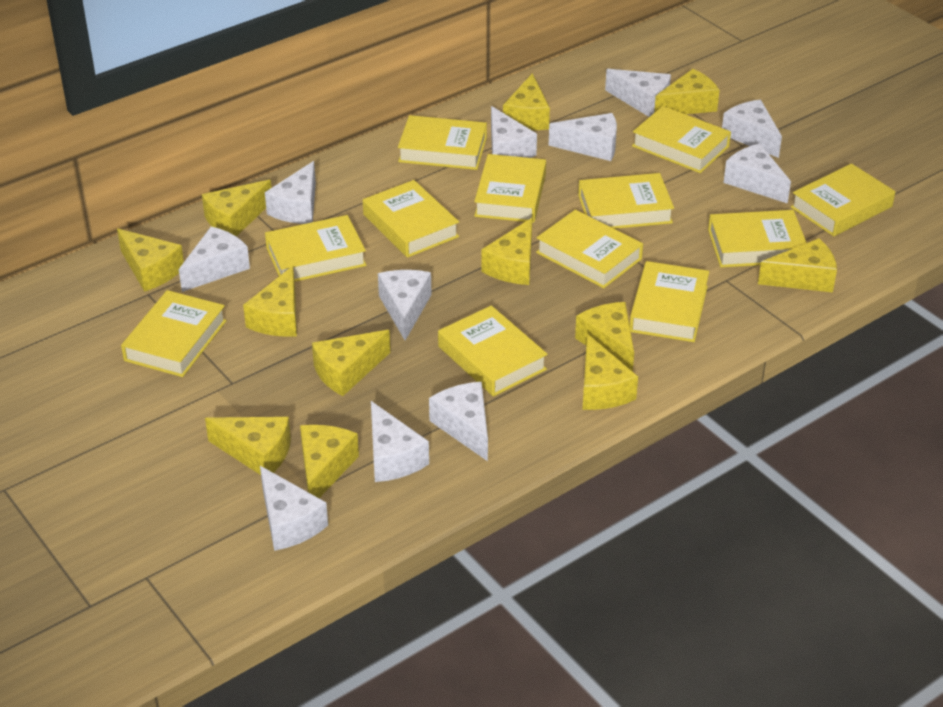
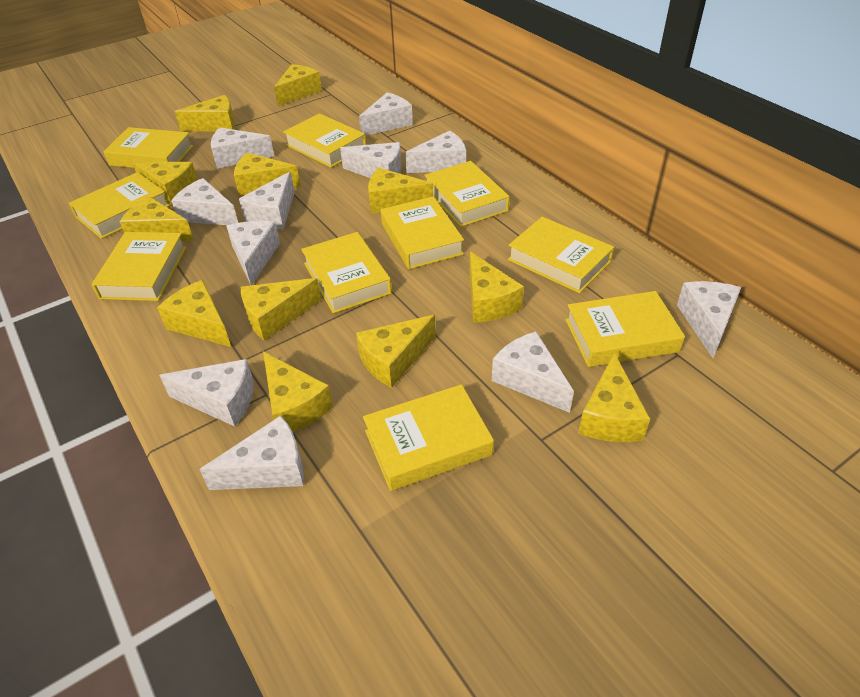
yellow book: [121,290,227,377] [265,215,366,282] [363,180,459,258] [398,115,487,170] [438,305,548,396] [474,154,546,223] [536,210,643,288] [578,173,674,229] [630,261,709,342] [632,106,731,173] [708,210,807,267] [791,164,895,236] = 12 -> [69,172,170,239] [92,232,186,301] [103,127,193,168] [283,113,366,168] [301,232,392,313] [363,384,494,491] [381,196,464,269] [424,161,510,227] [508,217,614,293] [565,291,685,367] = 10

